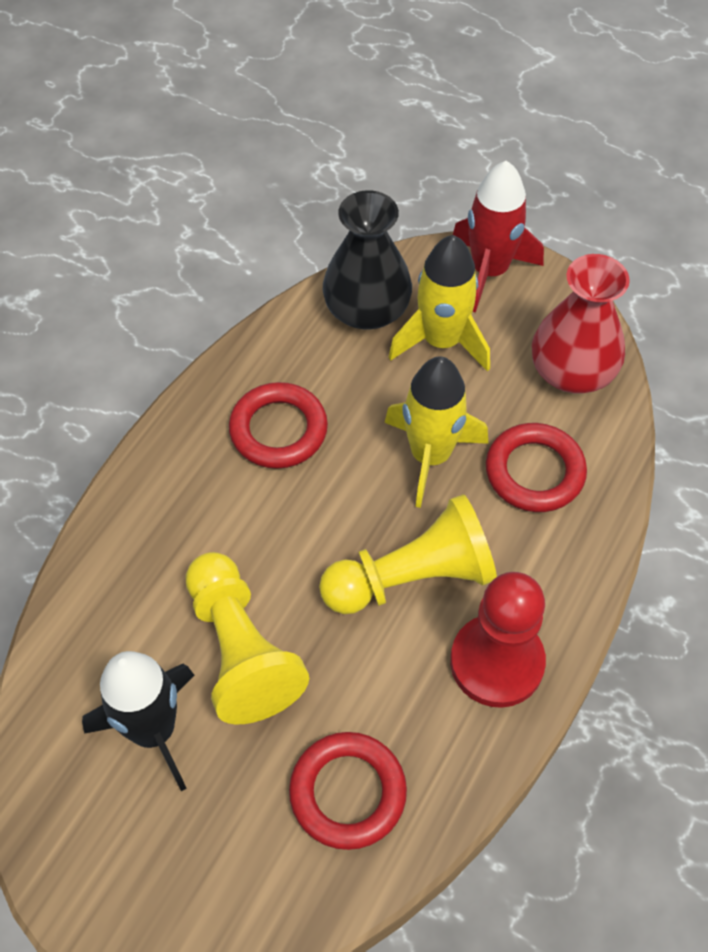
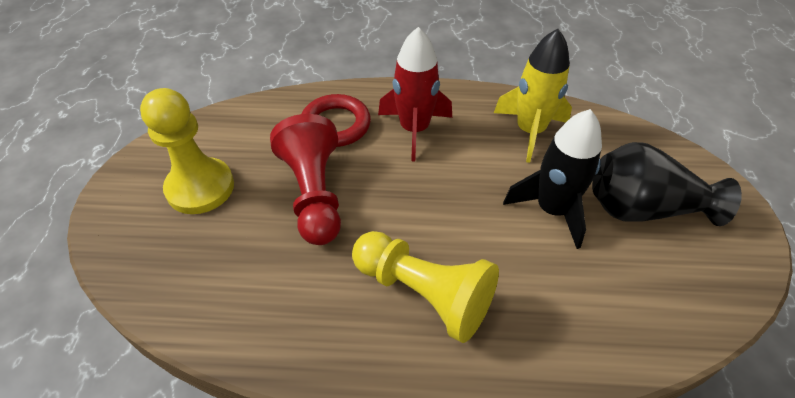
red ring: [229,382,328,469] [289,732,407,850] [486,423,587,512] = 3 -> [302,94,371,147] = 1
red vase: [532,254,630,394] = 1 -> none = 0
yellow rocket: [384,356,488,508] [389,235,490,372] = 2 -> [494,29,572,163] = 1

